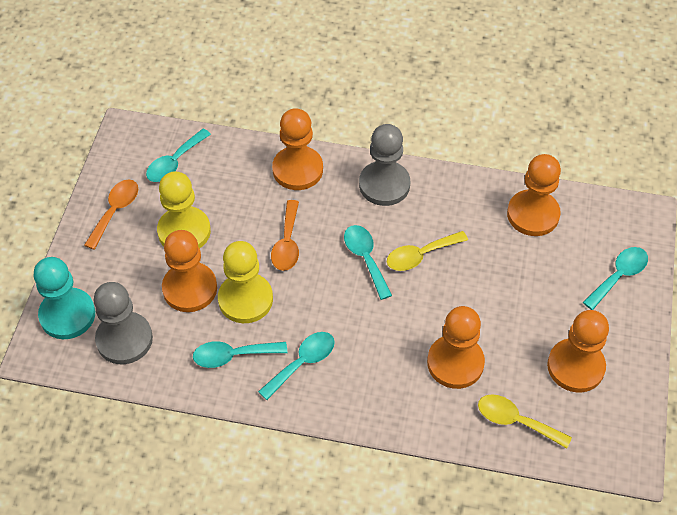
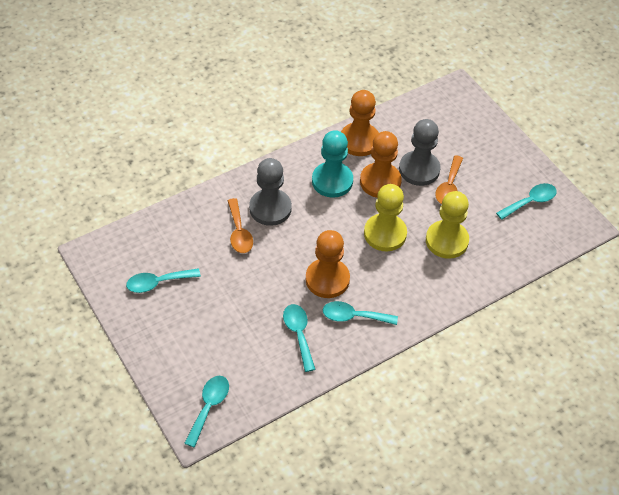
orange pawn: [162,230,217,312] [272,108,323,190] [427,306,485,389] [507,154,561,236] [547,310,609,393] = 5 -> [306,230,350,298] [341,90,379,156] [360,131,402,198] = 3
yellow spoon: [387,231,468,271] [478,394,572,448] = 2 -> none = 0

